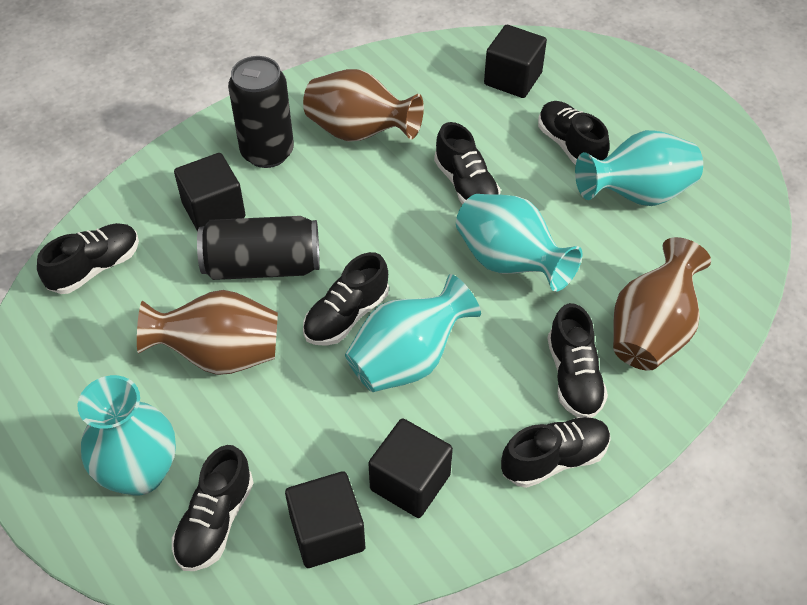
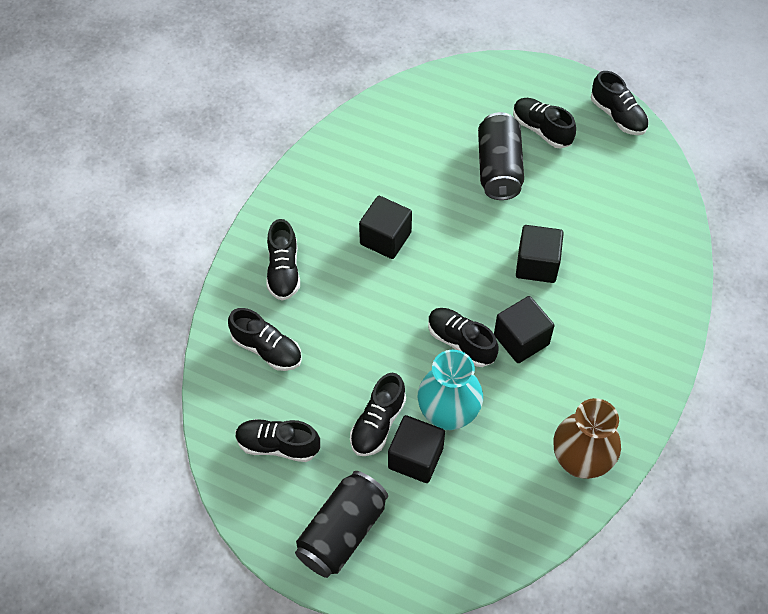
brown vase: [137,290,278,375] [303,69,424,142] [613,237,711,371] = 3 -> [553,398,621,479] = 1
turquoise vase: [78,375,176,496] [345,274,481,392] [456,194,582,292] [575,130,703,206] = 4 -> [418,350,483,430] = 1

